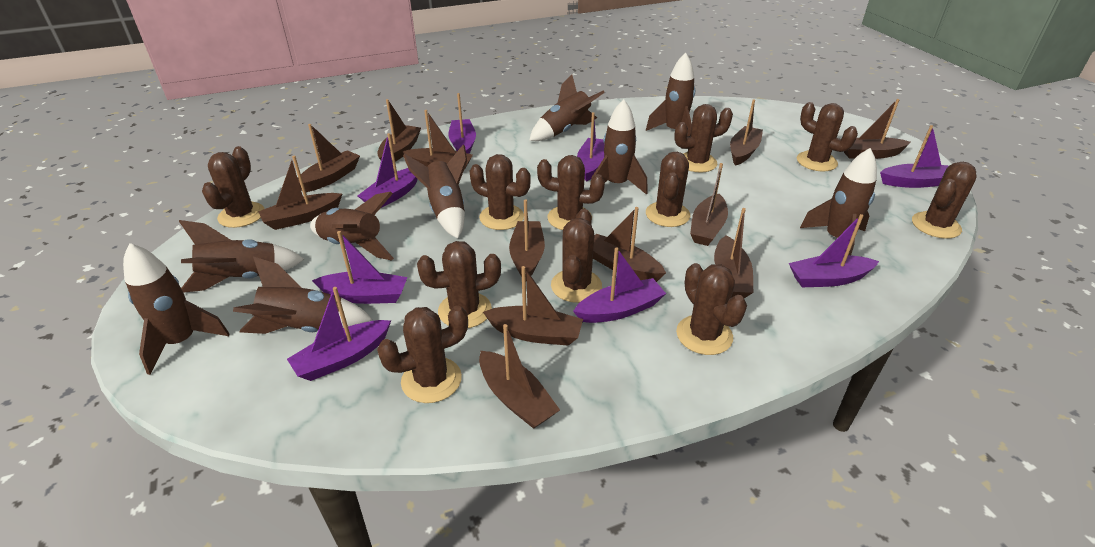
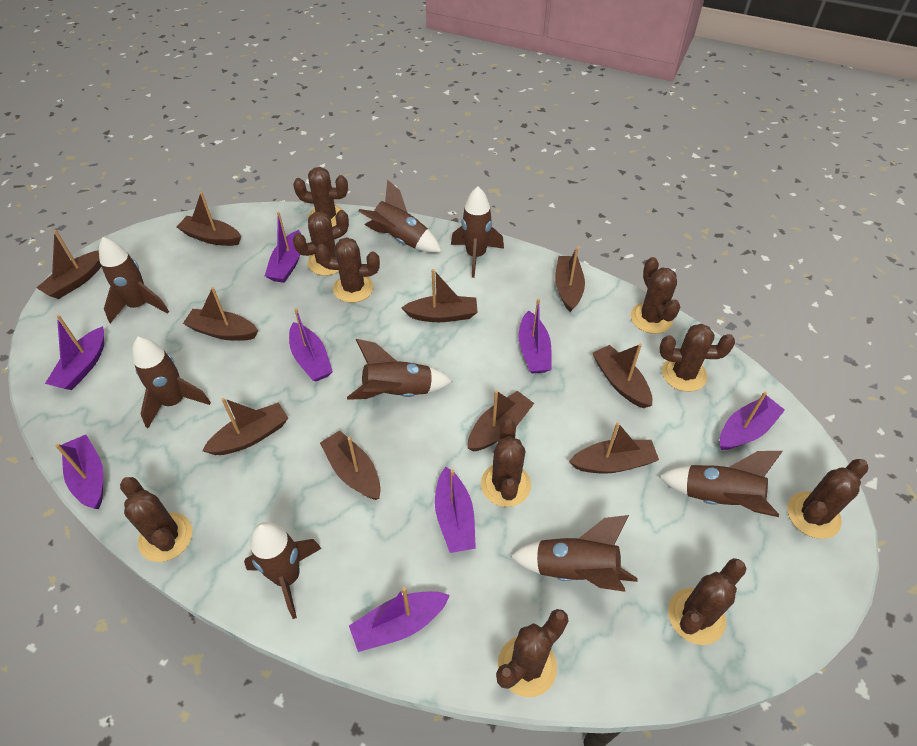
brown boat: [258,155,342,230] [298,124,360,192] [377,99,421,162] [402,110,473,170] [479,324,560,429] [483,266,583,346] [509,200,545,281] [593,207,666,282] [690,163,728,246] [714,208,753,298] [730,100,763,166] [844,99,911,159] = 12 -> [36,230,101,299] [177,192,241,246] [183,287,258,341] [202,398,288,455] [320,431,381,500] [402,269,478,322] [468,390,534,452] [555,247,585,312] [569,422,659,474] [592,344,652,408] = 10
brown cactus: [202,146,265,228] [377,305,468,403] [417,241,501,328] [470,154,531,230] [537,155,605,230] [551,209,602,303] [646,152,690,227] [674,104,733,173] [676,263,747,355] [797,102,858,172] [912,162,977,239] = 11 -> [120,477,193,562] [293,167,348,227] [293,210,349,276] [316,237,380,303] [481,419,531,507] [496,609,569,697] [631,257,680,334] [659,324,735,392] [668,558,747,645] [787,459,868,539] = 10
brown rocket: [123,243,229,375] [179,220,304,293] [233,257,373,334] [310,191,394,261] [403,144,467,239] [529,75,605,141] [589,99,648,195] [646,53,695,136] [800,148,877,255] = 9 -> [99,237,169,323] [132,337,211,428] [244,522,322,619] [347,339,453,400] [358,179,441,253] [451,186,504,278] [510,515,637,592] [659,451,783,517] = 8

